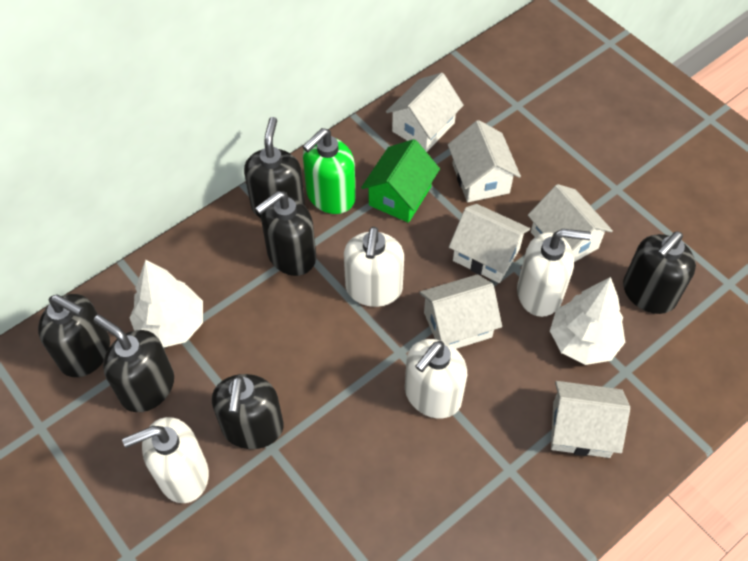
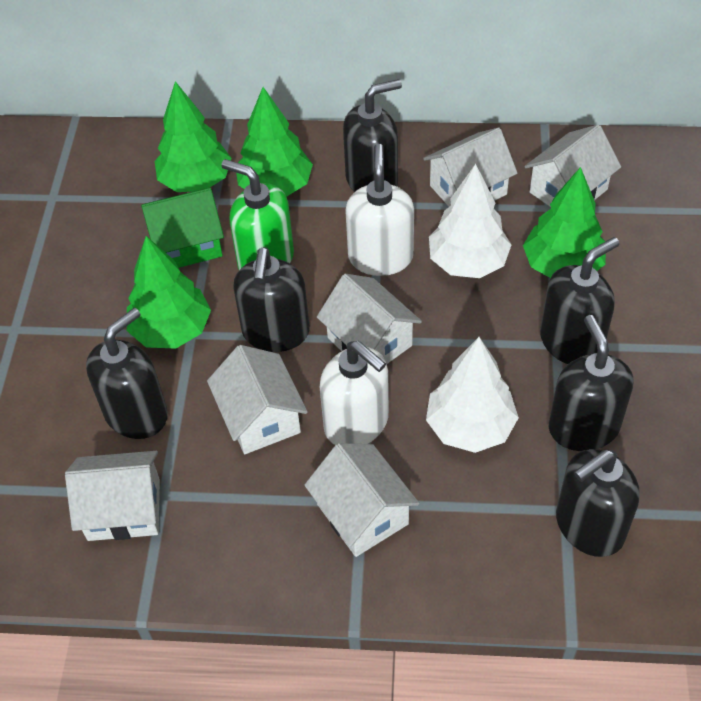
green tree: none = 0 -> [127,236,211,349] [155,81,232,192] [236,87,313,197] [523,167,606,278] = 4
white soap dispenser: [122,417,209,503] [344,226,404,307] [405,339,467,418] [517,229,591,317] = 4 -> [320,341,389,445] [345,144,414,276] = 2

